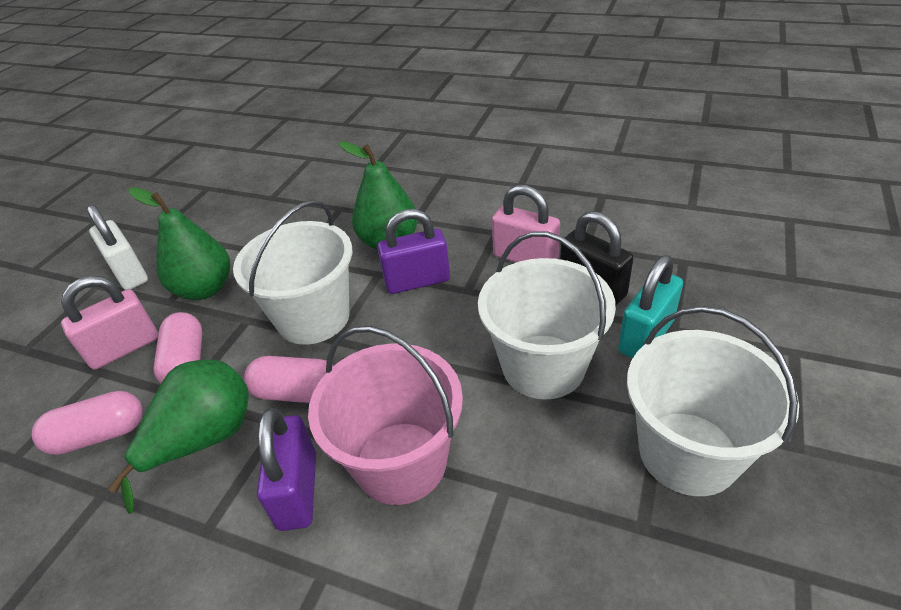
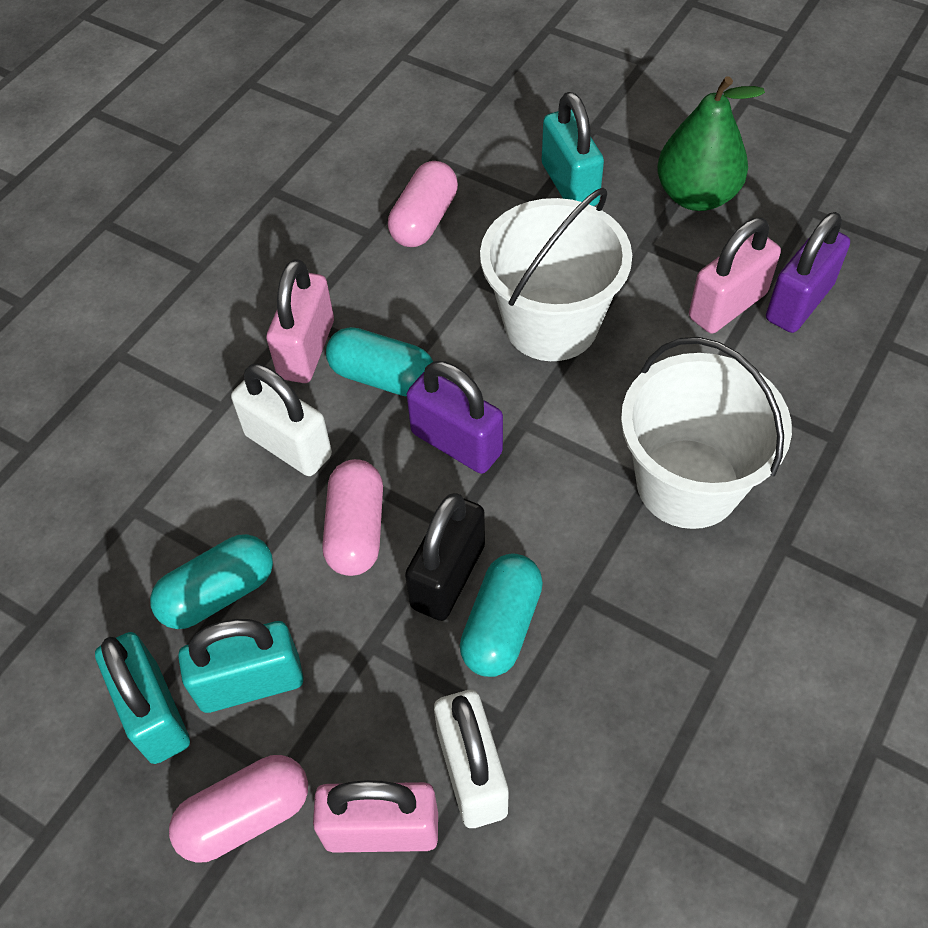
green pear: [108,359,249,514] [129,187,230,300] [338,141,418,250] = 3 -> [657,76,765,211] = 1
pink bucket: [308,326,463,505] = 1 -> none = 0
pink padlock: [61,276,159,370] [492,185,560,262] = 2 -> [266,259,334,383] [313,780,438,853] [689,218,781,334] = 3
turquoise capsule: none = 0 -> [150,534,273,629] [326,327,433,397] [460,553,543,677] = 3
turquoise padlock: [618,255,683,358] = 1 -> [95,632,190,764] [178,619,304,713] [541,92,604,206] = 3
white bucket: [233,200,352,345] [478,231,616,400] [627,306,799,496] = 3 -> [480,188,632,361] [621,337,792,529] = 2
white padlock: [86,205,148,290] = 1 -> [231,364,332,476] [434,690,509,828] = 2

